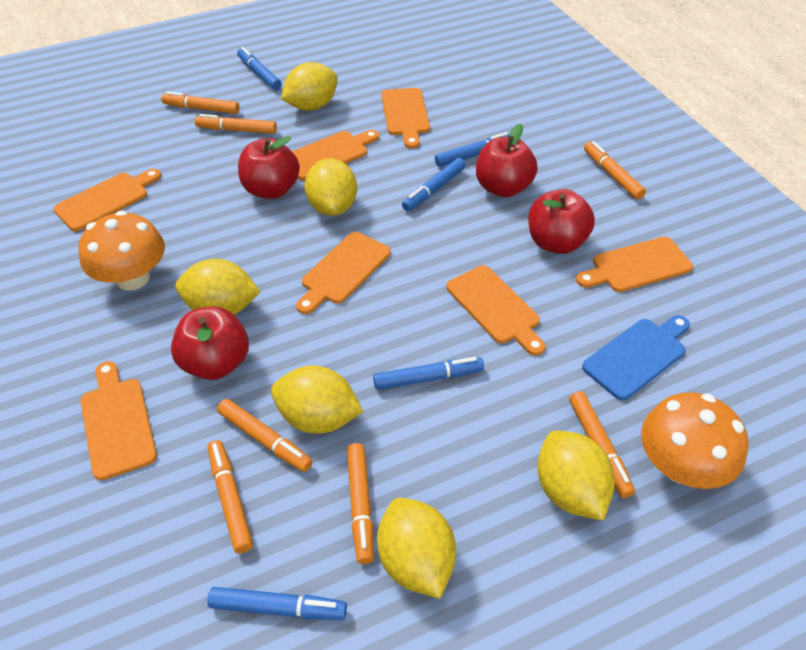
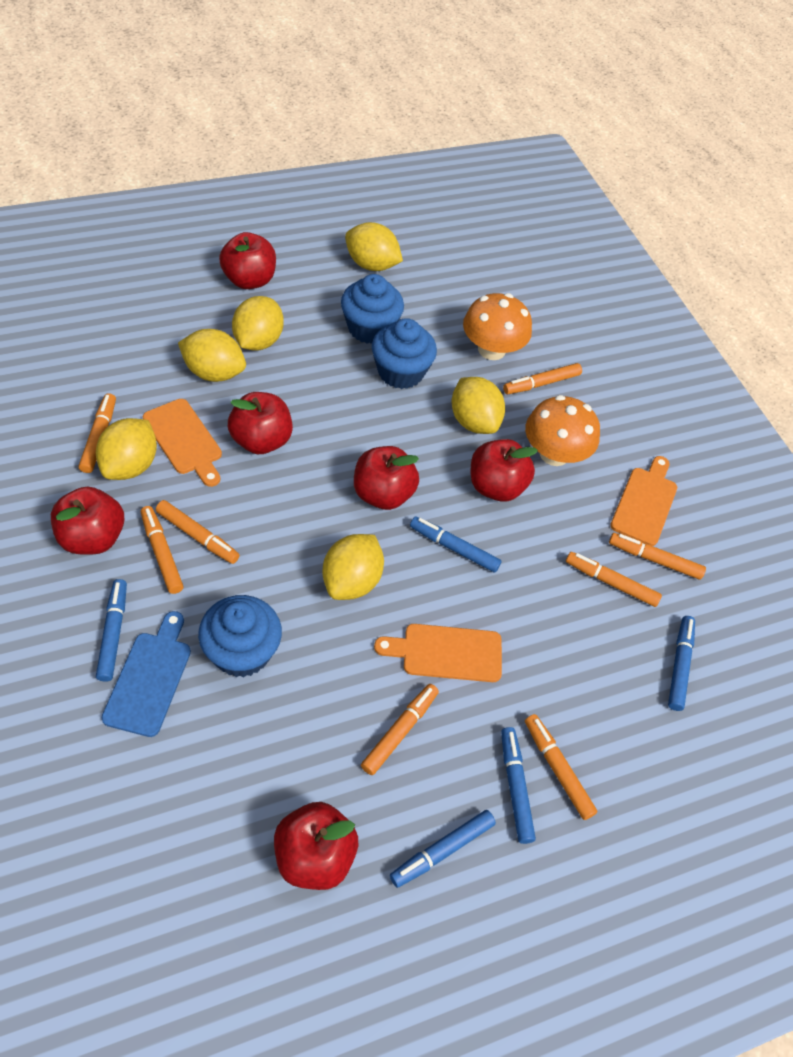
blue cupcake: none = 0 -> [198,595,282,677] [341,274,404,344] [372,318,437,389] = 3
orange cutting board: [53,169,161,231] [81,361,157,480] [292,130,379,180] [296,232,391,314] [381,88,430,149] [446,265,546,356] [576,237,693,292] = 7 -> [143,399,222,487] [374,624,502,682] [610,456,677,546] = 3
orange marker: [161,91,239,114] [195,114,277,134] [208,440,253,553] [217,399,313,472] [347,443,374,564] [569,391,635,498] [584,141,646,200] = 7 -> [79,393,116,473] [141,506,183,594] [156,500,240,564] [361,684,439,775] [503,363,582,394] [525,714,597,820] [566,552,662,607] [609,533,706,580] = 8
red apple: [171,306,249,380] [238,136,300,199] [476,123,538,197] [528,189,595,254] = 4 -> [51,487,124,555] [219,232,276,289] [228,392,293,454] [274,802,358,890] [354,446,419,510] [471,439,538,502] = 6

